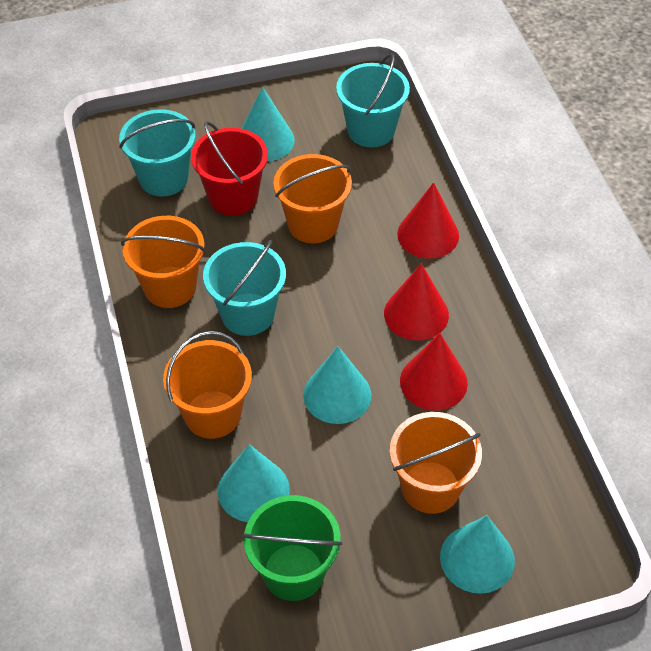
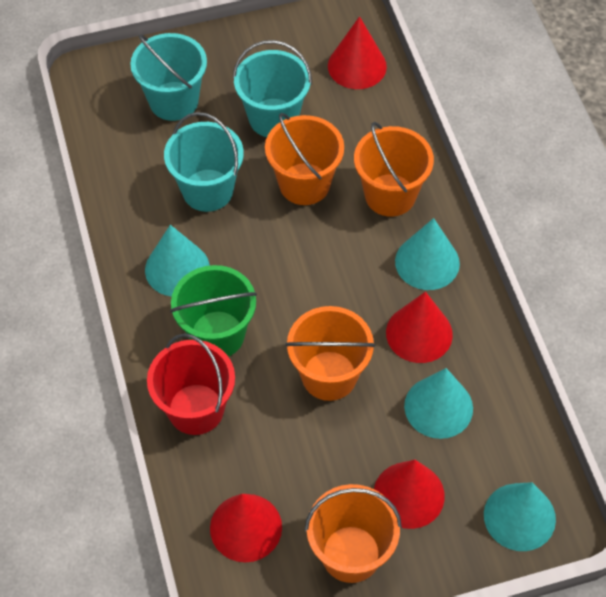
red cone: [384,263,449,341] [397,182,459,259] [400,333,468,411] = 3 -> [210,494,282,562] [328,16,387,89] [374,460,445,529] [386,292,453,363] = 4

